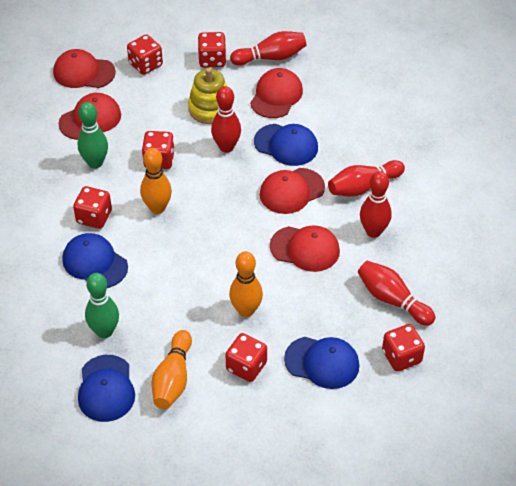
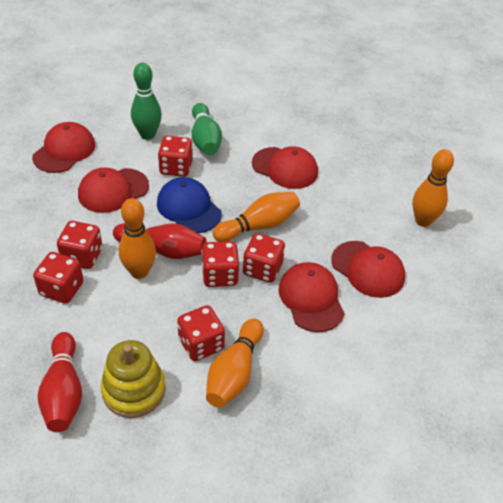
blue cap: [62,233,128,288] [78,355,135,422] [254,124,318,166] [284,337,359,389] = 4 -> [157,177,222,233] = 1
orange bowling pin: [140,148,172,214] [152,330,192,409] [229,251,263,317] = 3 -> [119,198,156,279] [206,318,264,408] [213,192,300,242] [413,149,454,227] = 4
red bowling pin: [211,86,241,153] [230,31,306,66] [328,160,405,197] [358,261,435,326] [360,171,392,238] = 5 -> [38,332,82,432] [113,223,207,259] = 2

